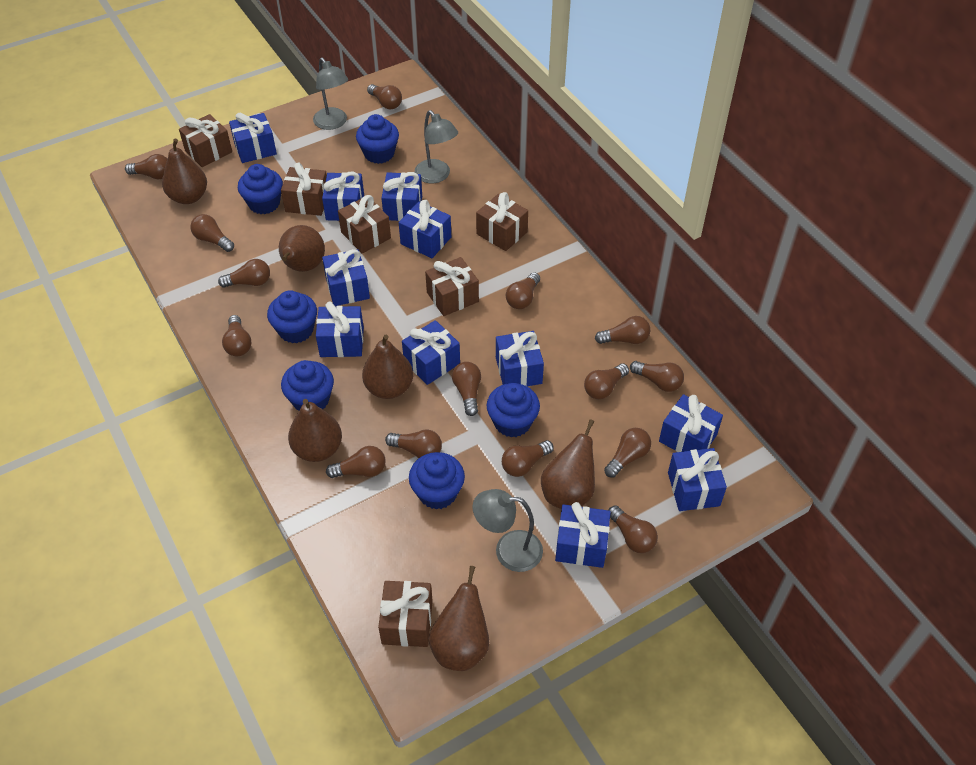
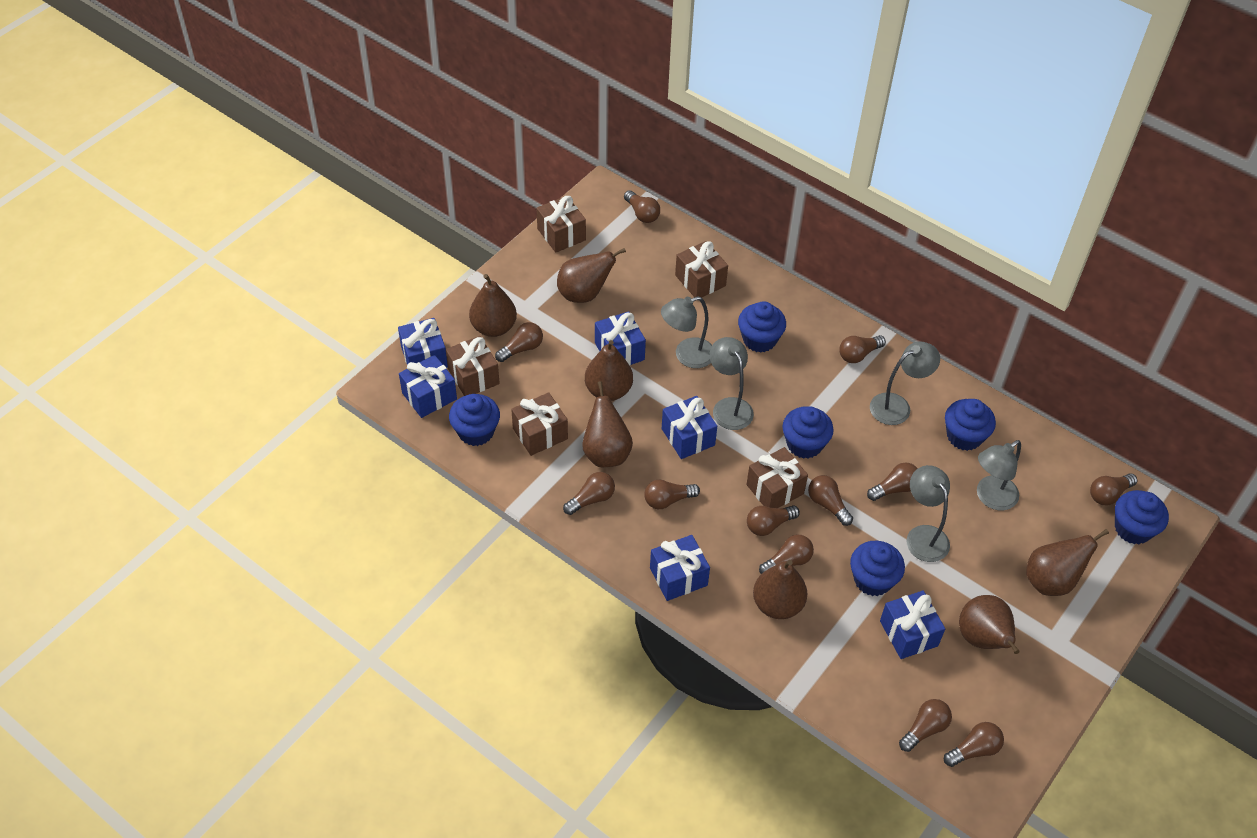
blue gift: [229,113,277,163] [316,302,364,357] [322,172,364,221] [322,249,370,306] [381,172,422,221] [399,200,451,258] [402,320,460,385] [496,331,544,386] [555,502,611,568] [659,394,723,452] [668,448,727,511] = 11 -> [398,318,448,368] [399,355,457,418] [595,311,646,366] [650,535,710,601] [662,396,717,459] [880,590,945,659] = 6
brown gift: [179,114,232,167] [281,162,327,216] [338,195,391,254] [378,581,433,647] [425,257,479,316] [476,192,528,251] = 6 -> [446,336,500,396] [511,392,568,456] [537,196,586,253] [675,241,728,297] [746,447,808,508] = 5
brown light bulb: [125,154,167,179] [190,214,234,252] [218,259,270,288] [222,315,251,356] [326,446,386,478] [367,84,402,109] [385,429,442,458] [452,362,481,416] [502,440,554,477] [506,272,540,309] [584,363,629,399] [595,316,650,344] [604,428,651,478] [608,505,658,553] [630,361,684,392] = 15 -> [495,322,543,362] [563,472,615,515] [624,190,660,223] [644,479,700,509] [747,505,800,536] [759,535,814,574] [808,475,853,526] [839,335,886,363] [867,463,918,501] [899,699,952,752] [944,722,1004,767] [1090,473,1137,505] = 12
brown pear: [162,139,207,204] [279,225,325,272] [288,399,342,462] [362,335,413,399] [429,566,489,671] [541,419,595,509] = 6 -> [469,274,517,337] [557,248,626,303] [582,381,633,467] [585,340,633,401] [753,560,807,619] [959,595,1020,654] [1026,529,1109,596] = 7
grey lamp: [313,57,348,130] [415,110,458,183] [472,489,543,572] = 3 -> [661,296,712,368] [709,337,754,430] [870,342,940,425] [906,465,950,562] [977,440,1021,510] = 5

